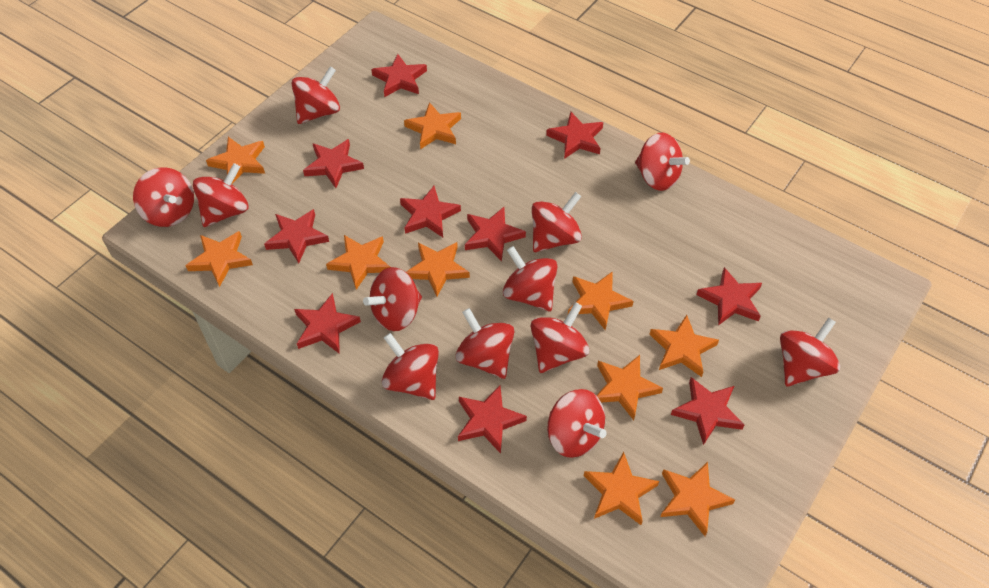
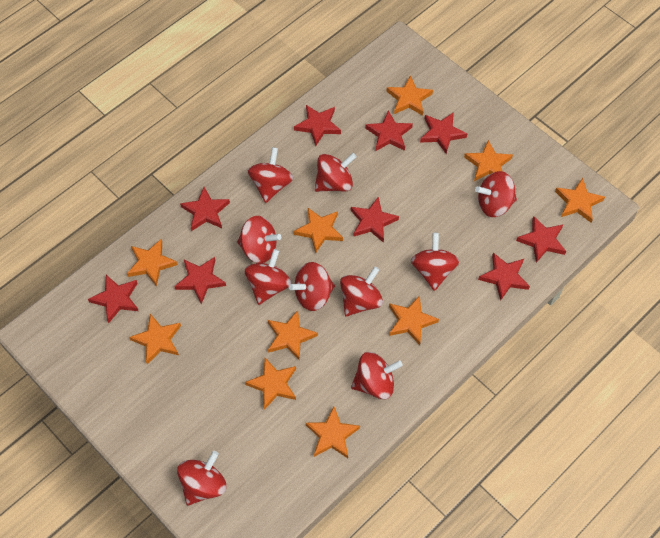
red spinning top: [133,167,194,227] [193,163,248,227] [292,67,340,124] [363,267,422,331] [382,333,439,400] [456,308,514,379] [503,246,557,311] [531,302,589,373] [532,192,582,252] [547,389,606,458] [635,133,690,191] [780,317,840,387] = 12 -> [177,451,226,505] [237,216,281,263] [245,249,291,305] [248,147,293,203] [289,262,335,311] [315,153,357,192] [340,266,383,316] [351,352,403,399] [411,233,459,291] [475,171,517,217] = 10
red star: [264,209,329,263] [294,293,361,353] [303,139,364,188] [371,54,427,97] [400,186,461,237] [458,385,527,454] [465,207,526,261] [546,112,603,159] [671,377,744,445] [696,267,762,325] = 10 -> [88,275,138,323] [174,257,226,304] [180,187,230,231] [294,105,341,146] [351,197,399,243] [365,110,413,151] [420,112,467,154] [478,253,530,301] [516,216,566,263] = 9

